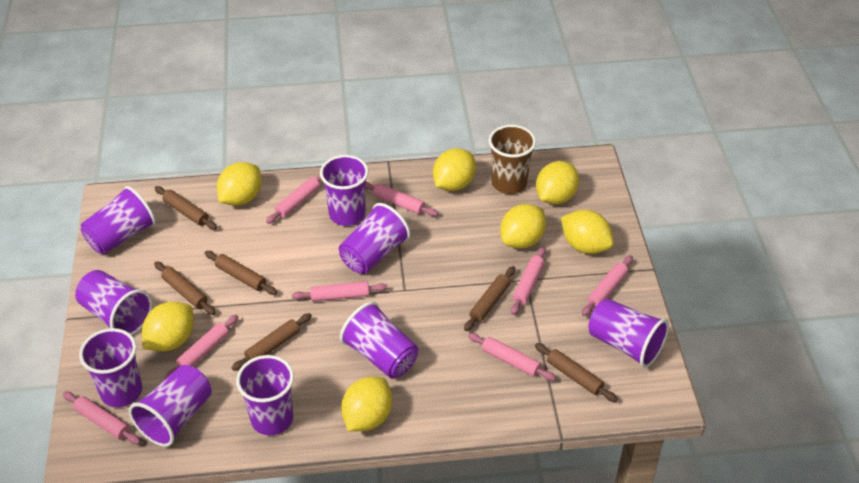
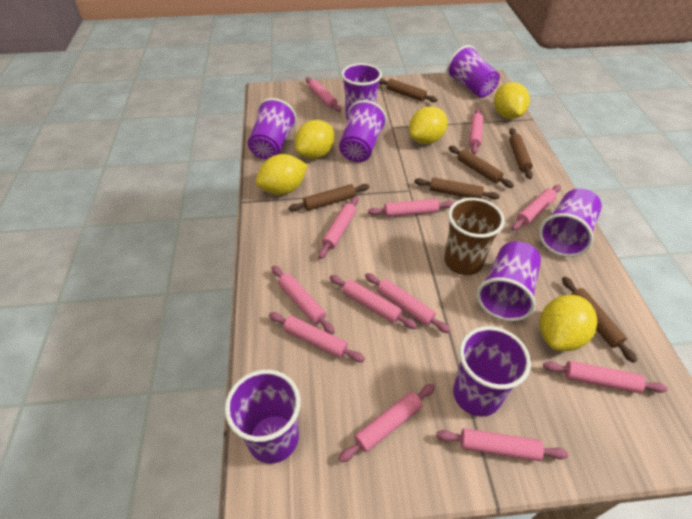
pink rolling pin: [63,392,141,445] [165,315,238,379] [266,174,322,224] [292,281,387,302] [365,182,438,216] [468,333,556,381] [511,247,546,315] [582,255,633,316] = 8 -> [269,312,365,362] [272,266,335,334] [306,77,341,112] [318,196,359,259] [330,275,417,329] [338,384,435,463] [365,273,450,333] [368,199,455,217] [436,428,568,461] [469,109,483,154] [511,185,561,230] [543,361,668,393] = 12
purple cup: [75,270,152,335] [79,328,142,407] [80,186,156,254] [129,365,212,447] [236,355,294,435] [320,155,369,226] [339,203,410,274] [340,302,418,378] [588,298,669,368] = 9 -> [225,370,301,464] [248,98,297,160] [339,100,387,162] [341,63,382,120] [447,45,500,98] [453,326,531,417] [477,241,541,321] [539,189,602,257] = 8
yellow lemon: [142,302,194,351] [217,162,262,206] [341,377,392,431] [433,148,476,191] [500,204,546,249] [536,161,579,204] [561,210,614,254] = 7 -> [256,154,308,195] [295,120,334,159] [409,106,448,144] [494,82,530,119] [540,295,597,351] = 5

